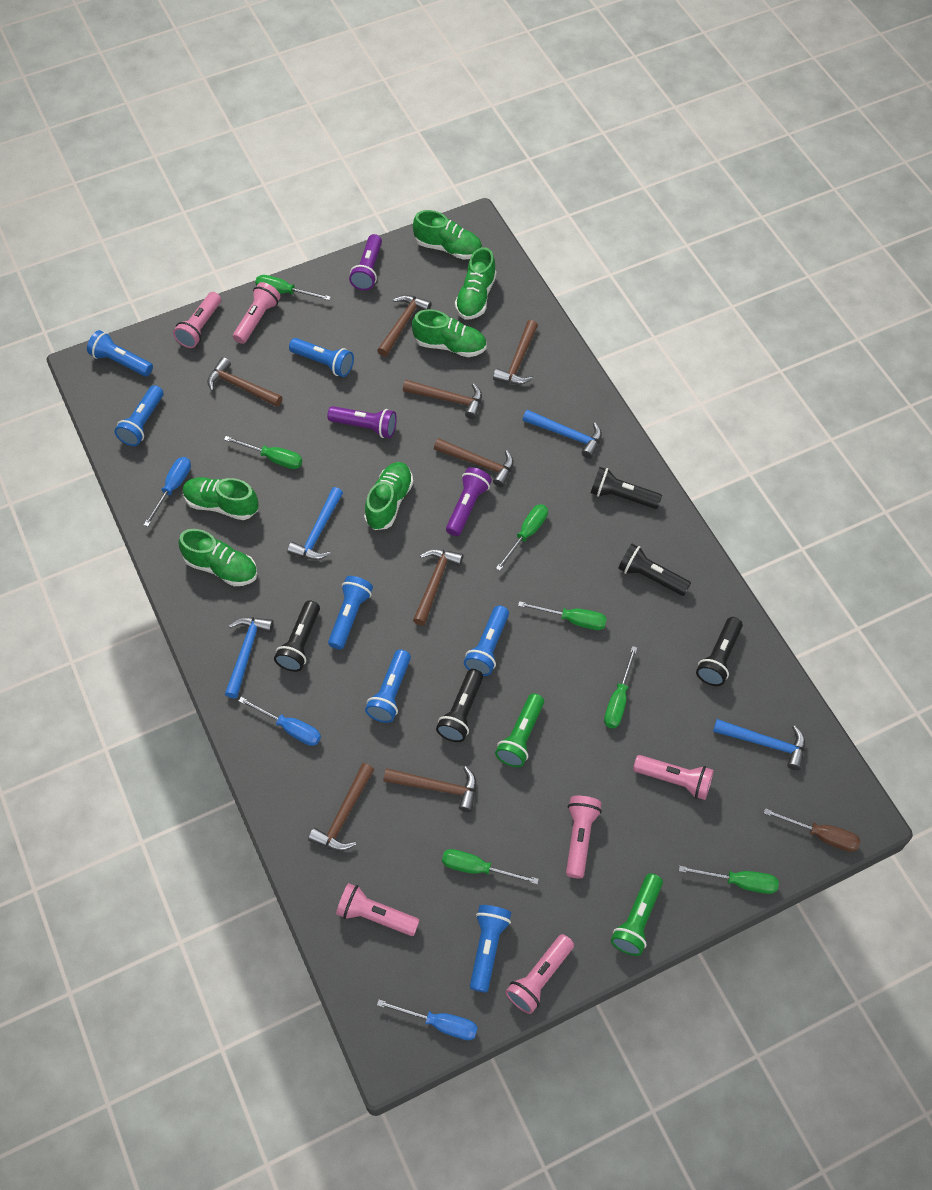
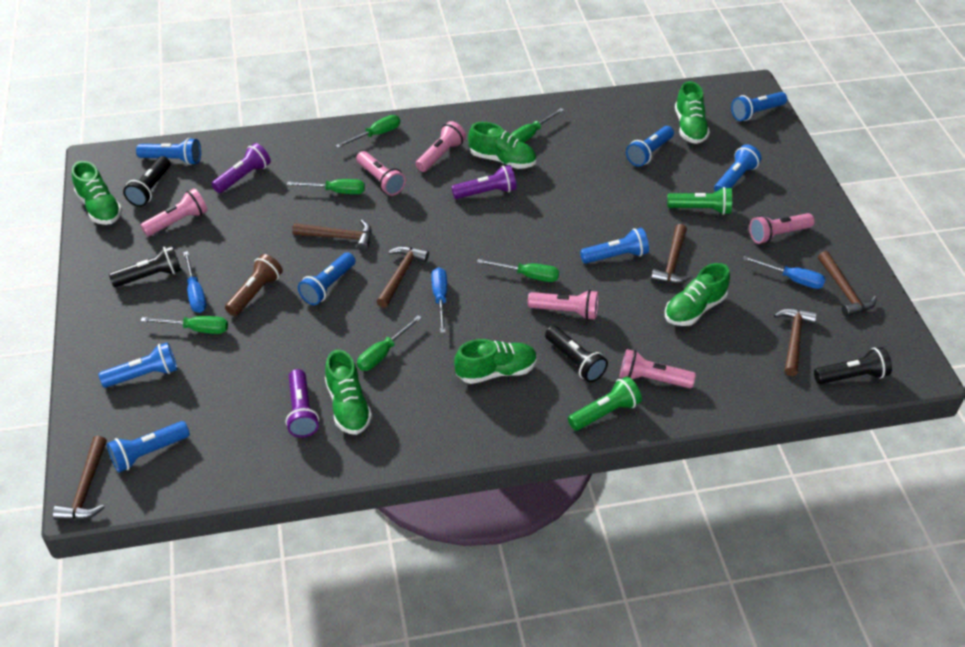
black flashlight: [274,600,320,672] [436,669,483,742] [591,467,662,509] [618,544,691,596] [696,617,743,686] = 5 -> [109,245,182,287] [123,156,170,207] [545,326,608,382] [814,347,892,384] = 4
blue flashlight: [87,330,153,376] [114,385,163,446] [289,338,354,377] [328,576,373,650] [365,649,411,723] [464,605,509,676] [470,905,511,993] = 7 -> [99,342,178,388] [107,421,190,472] [136,138,201,165] [298,252,355,305] [580,228,649,264] [626,126,674,167] [714,144,761,192] [731,92,787,121] = 8
blue hammer: [225,617,274,699] [287,487,343,560] [523,410,602,459] [713,719,805,770] = 4 -> none = 0
brown flashlight: none = 0 -> [225,254,283,316] = 1
brown hammer: [207,357,282,407] [308,763,374,851] [377,295,432,357] [384,766,477,812] [403,380,482,419] [413,549,463,626] [434,438,514,487] [493,320,538,385] = 8 -> [53,436,107,520] [292,220,372,251] [376,246,429,308] [651,224,692,284] [774,308,817,376] [818,251,877,317] = 6
brown screwdriver: [764,808,860,852] = 1 -> none = 0
green screwdriver: [224,436,302,469] [255,275,331,300] [442,849,539,884] [496,504,548,571] [518,601,607,630] [604,646,637,728] [679,866,779,894] = 7 -> [141,316,228,334] [287,179,365,194] [335,115,400,148] [357,315,422,371] [477,259,559,282] [511,108,564,143] = 6

